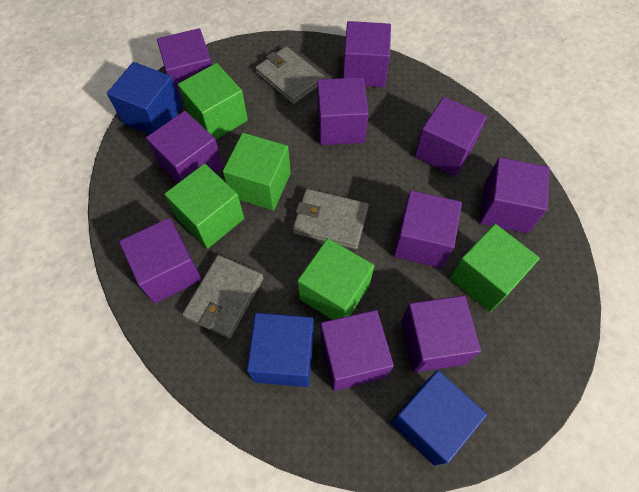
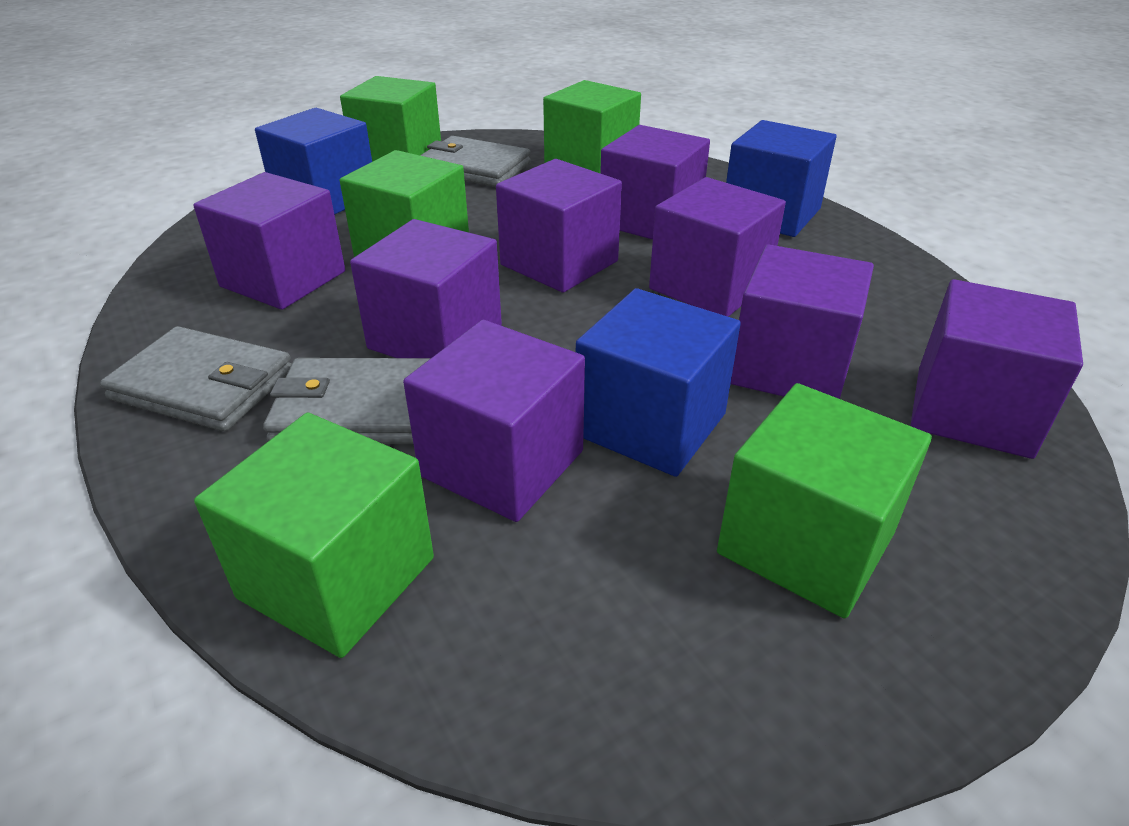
purple cube: [119,218,202,303] [146,111,223,184] [157,28,212,100] [317,77,369,145] [320,310,394,391] [343,21,391,88] [393,190,462,268] [401,295,481,373] [415,97,487,177] [479,157,550,233] = 10 -> [193,172,345,310] [350,219,502,358] [403,320,585,522] [496,159,622,293] [600,125,710,240] [649,177,786,317] [731,244,874,399] [911,279,1083,459] = 8

